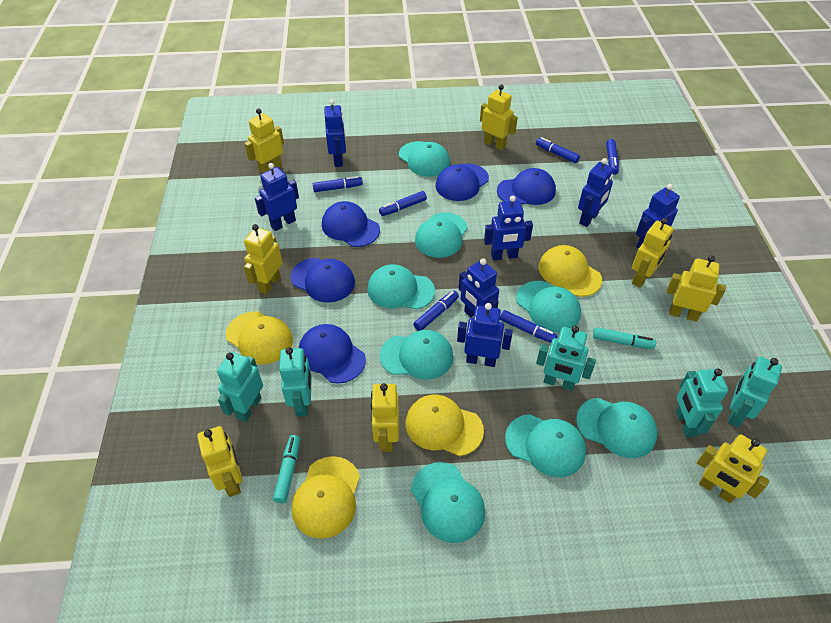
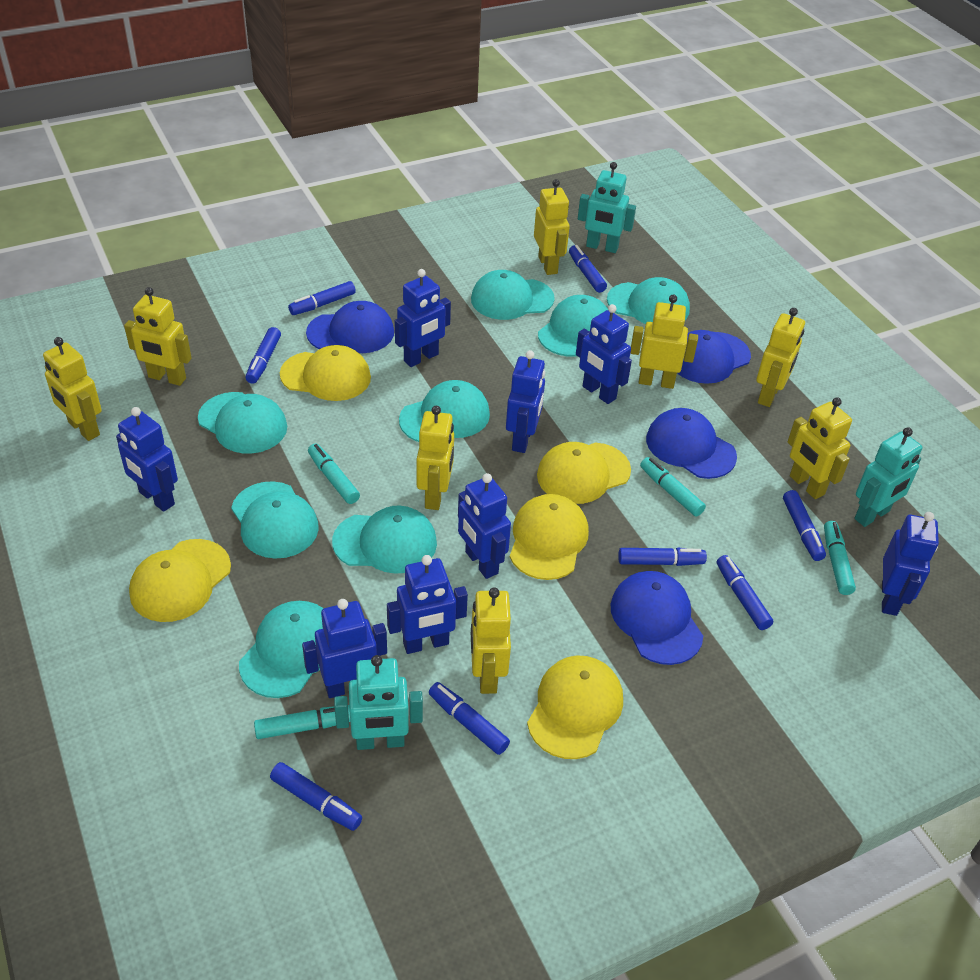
blue cap: [290,258,355,303] [299,324,366,384] [322,201,380,247] [436,164,489,201] [497,168,556,205] = 5 -> [306,301,394,353] [611,571,703,665] [646,408,737,479] [677,330,751,384] = 4
blue marker: [313,176,363,192] [379,191,427,216] [413,291,459,331] [500,310,558,343] [536,137,580,163] [606,139,619,175] = 6 -> [245,327,281,384] [270,762,362,831] [288,281,356,315] [429,682,510,755] [569,245,607,293] [618,548,707,566] [717,555,773,630] [783,490,826,561] = 8
blue robot: [255,163,299,231] [324,100,346,167] [457,303,513,367] [458,258,499,317] [484,196,533,260] [578,158,614,227] [636,184,680,249] = 7 -> [116,407,178,512] [302,599,387,698] [387,555,468,654] [395,269,451,367] [458,473,511,579] [506,350,545,453] [576,304,632,404] [882,512,939,616] = 8
turquoise marker: [273,435,300,503] [593,327,656,349] = 2 -> [254,705,350,739] [308,443,360,504] [640,457,706,516] [824,521,856,595] = 4
turquoise robot: [217,352,263,422] [279,347,312,417] [536,326,596,391] [676,369,728,438] [728,357,782,427] = 5 -> [334,655,423,750] [578,162,636,253] [854,427,922,527] = 3
yellow cap: [226,311,293,364] [292,456,360,539] [406,395,484,456] [539,245,602,297] = 4 -> [129,539,231,622] [280,345,371,401] [510,494,589,580] [527,656,623,759] [537,442,631,504] = 5

